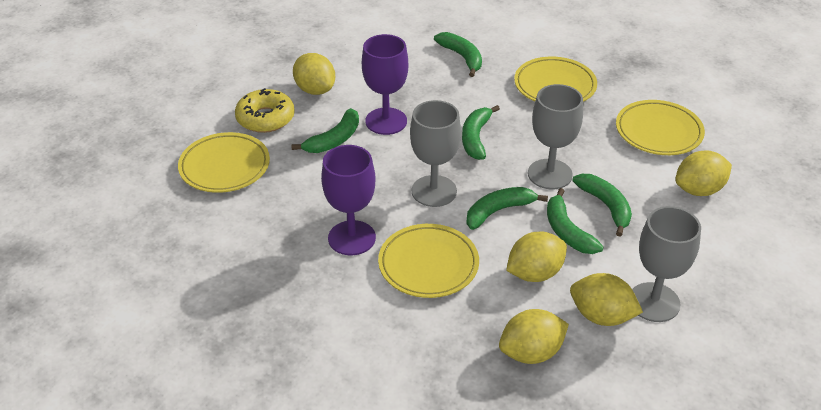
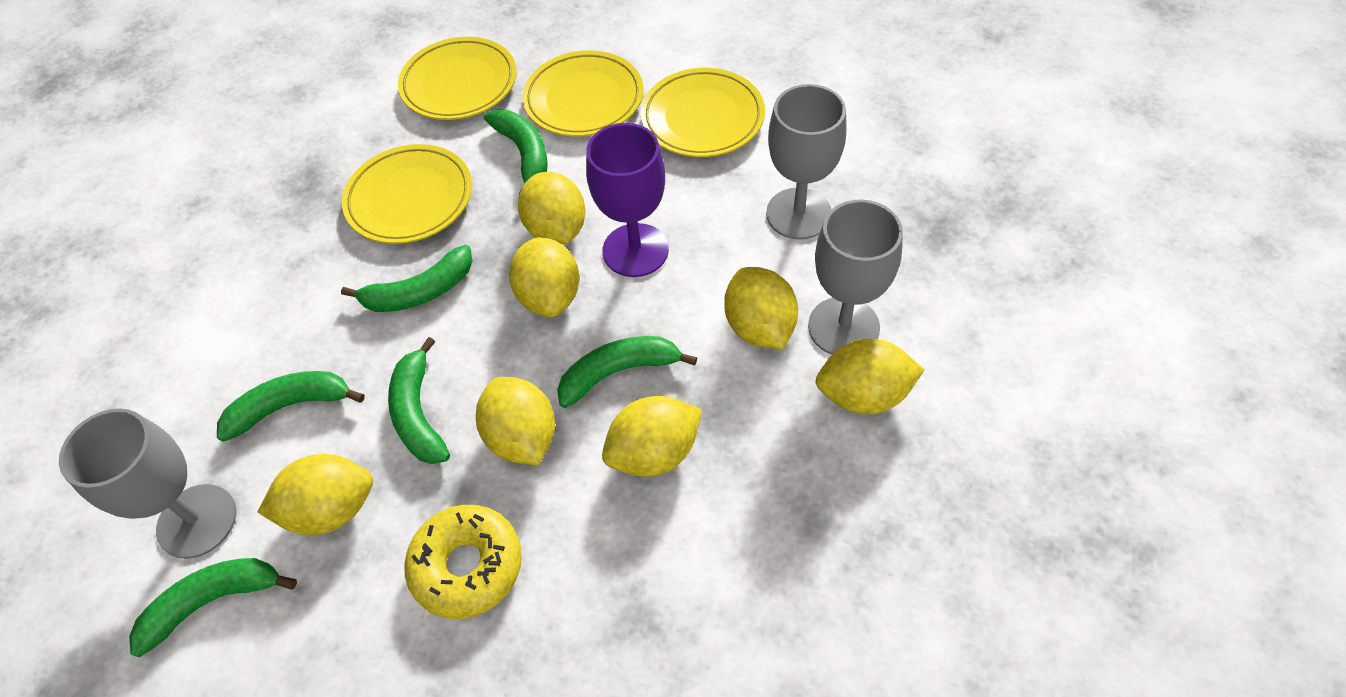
purple goblet: [321,145,376,255] [362,34,408,135] = 2 -> [586,123,669,277] = 1
yellow lemon: [293,53,335,95] [499,309,569,364] [506,232,567,282] [570,273,643,326] [675,151,732,196] = 5 -> [258,454,373,535] [476,377,555,465] [509,237,579,317] [518,172,585,244] [602,396,702,477] [724,267,798,349] [815,339,924,414] = 7

